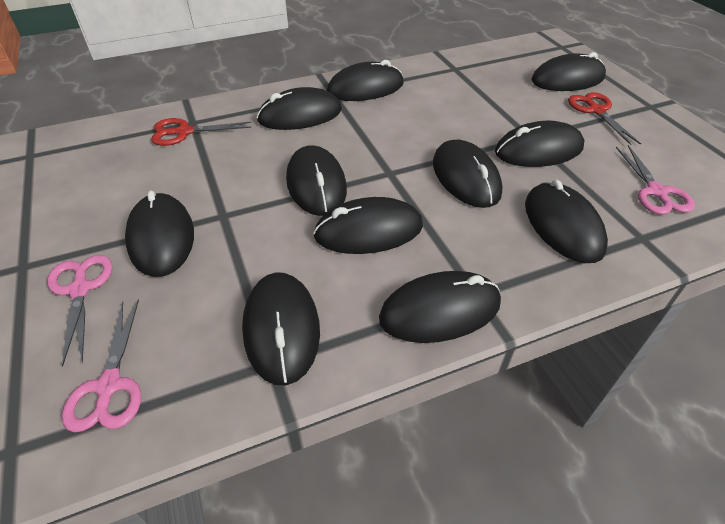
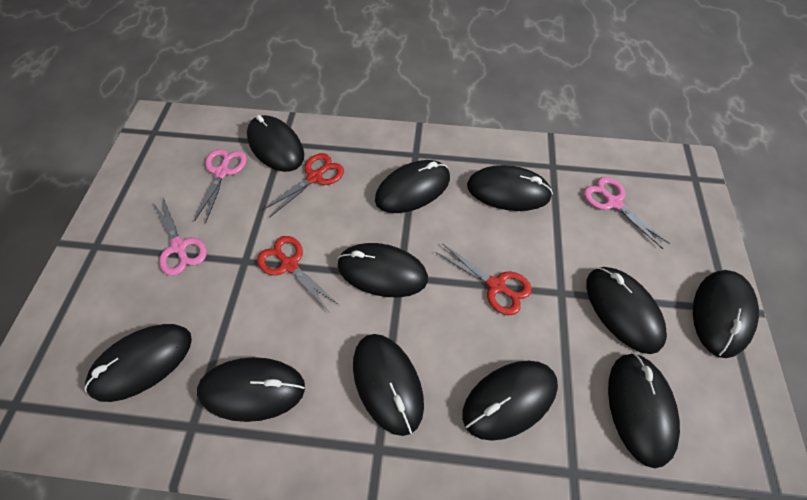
red scissors: [151,118,251,146] [568,92,641,145] = 2 -> [257,236,339,313] [263,153,344,217] [436,244,532,315] = 3

